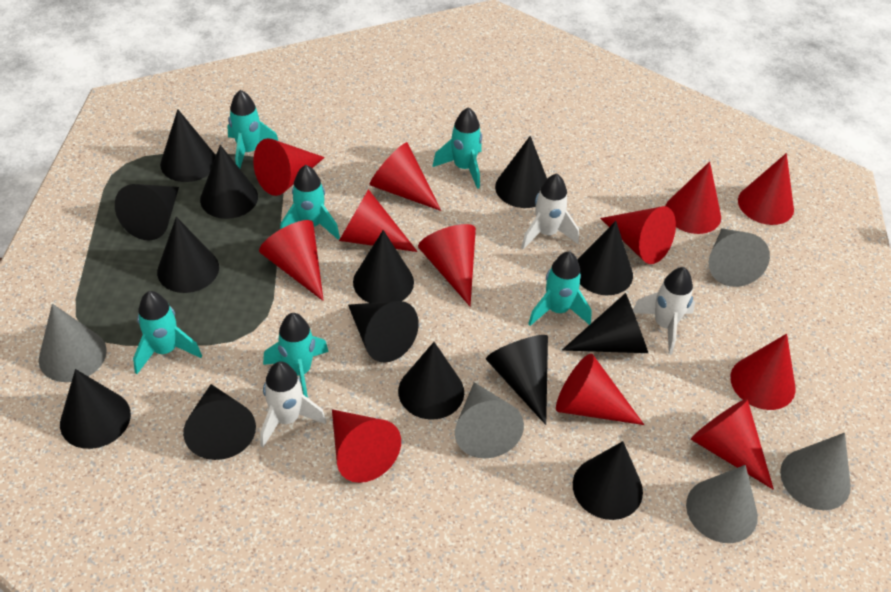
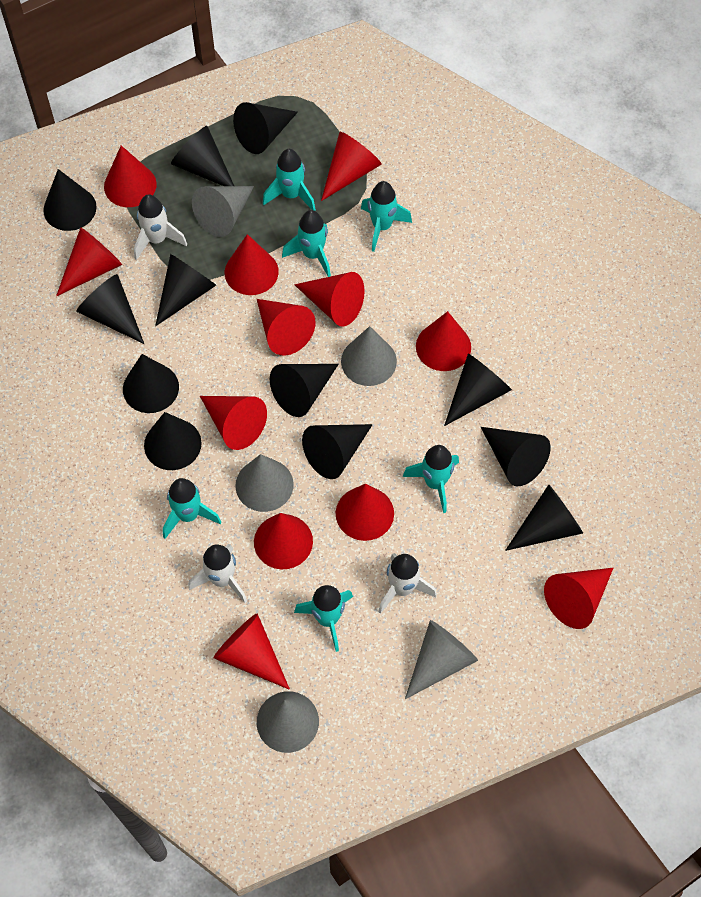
black cone: [60,369,131,449] [115,184,179,241] [157,217,219,293] [160,109,216,182] [183,384,256,460] [200,145,258,219] [348,301,419,363] [353,230,414,303] [398,342,464,419] [486,335,548,425] [495,136,547,208] [562,293,648,353] [573,441,643,520] [577,221,633,295] = 14 -> [43,169,97,231] [76,274,144,344] [123,354,179,413] [144,412,202,470] [155,254,216,326] [171,126,234,186] [233,102,298,154] [270,364,339,417] [302,424,373,479] [444,354,512,426] [481,427,551,487] [505,484,583,551] = 12

